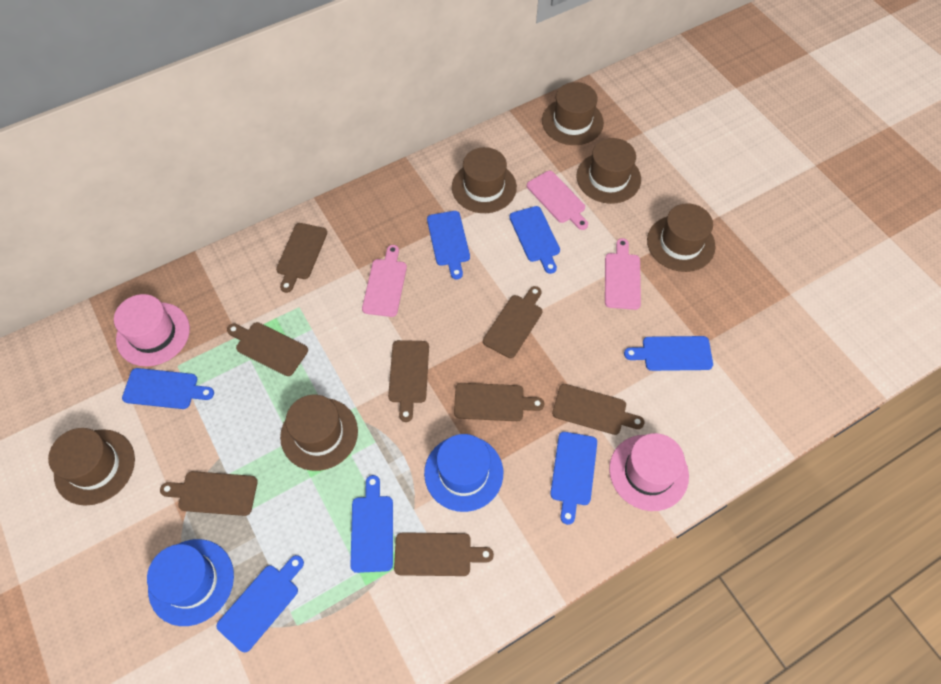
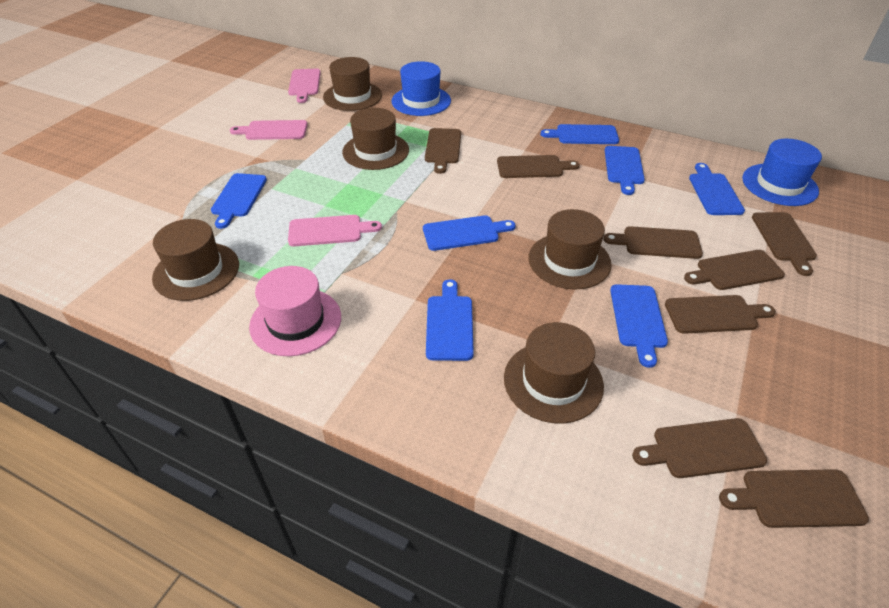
brown hat: [48,428,135,506] [280,395,358,471] [452,147,517,213] [542,82,604,145] [576,138,641,204] [647,203,716,272] = 6 -> [152,219,239,301] [323,57,382,111] [342,108,409,170] [504,322,604,424] [529,209,612,290] = 5
pink hat: [114,294,190,366] [609,433,689,511] = 2 -> [249,266,341,356] = 1

